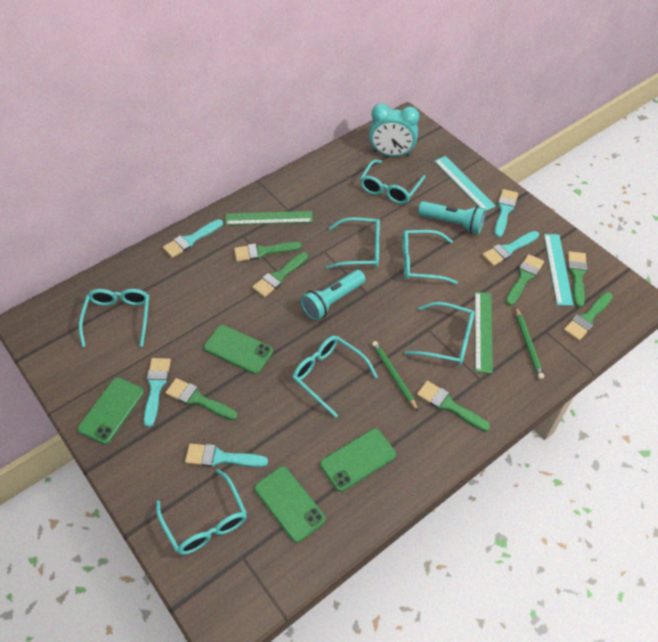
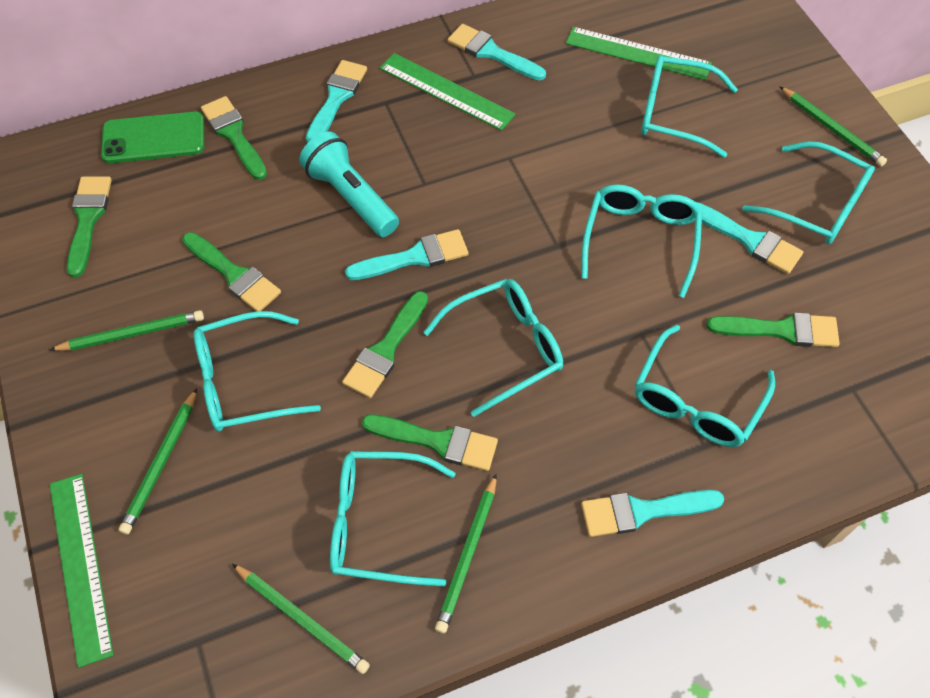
green brush: [165,378,237,420] [234,242,302,262] [252,252,308,297] [417,381,490,432] [506,254,544,306] [564,292,613,341] [568,251,588,308] = 7 -> [67,176,112,277] [182,232,281,311] [201,96,267,180] [342,291,428,398] [362,414,498,471] [707,313,840,347] = 6
green pencil: [372,341,419,412] [516,307,544,379] = 2 -> [50,310,204,351] [119,388,197,535] [232,564,370,674] [435,474,497,634] [779,86,887,167] = 5
green phone: [77,378,144,444] [204,325,273,374] [254,466,326,543] [320,429,396,492] = 4 -> [101,112,204,163] = 1
green ruler: [225,211,313,225] [475,292,493,374] = 2 -> [50,474,114,668] [380,53,516,131] [566,27,712,80] = 3
turquoise clock: [369,103,419,157] = 1 -> none = 0
turquoise flashlight: [301,270,365,321] [418,201,486,234] = 2 -> [299,131,399,237] = 1
turquoise ruler: [434,156,496,211] [544,234,573,306] = 2 -> none = 0

